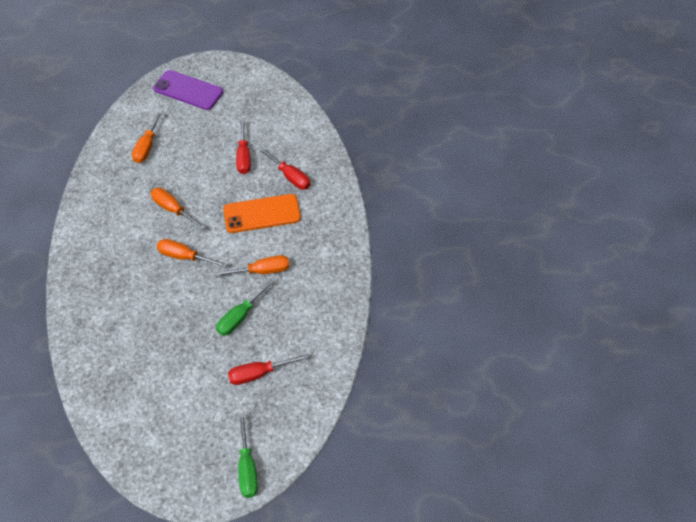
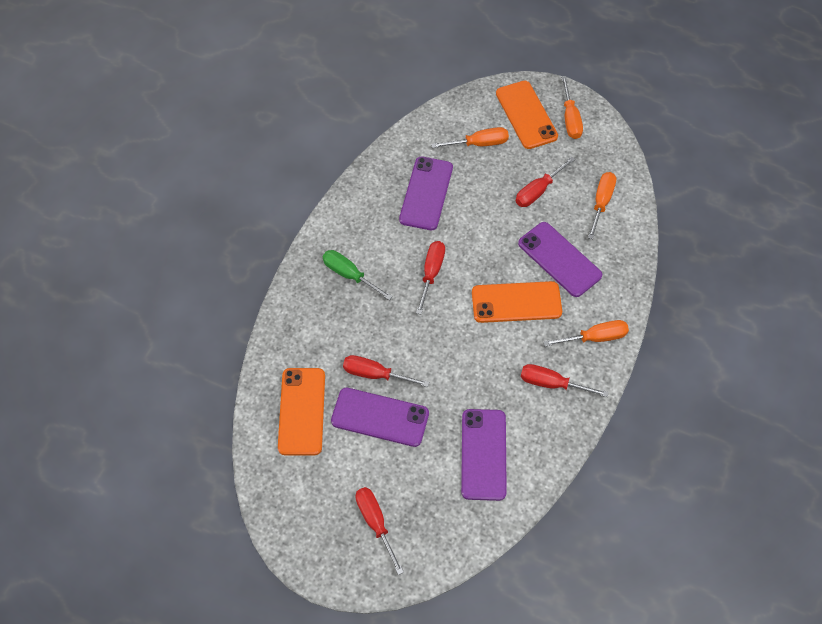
green screwdriver: [216,279,275,336] [238,413,258,498] = 2 -> [322,250,393,300] = 1
orange phone: [223,194,301,233] = 1 -> [278,368,325,455] [472,281,562,323] [496,81,558,149] = 3
purple phone: [153,70,223,110] = 1 -> [331,388,429,447] [399,157,453,230] [461,409,507,501] [518,222,602,297] = 4
red screwdriver: [228,354,309,385] [236,120,251,174] [259,148,311,190] = 3 -> [343,355,429,387] [355,487,404,575] [416,241,445,314] [516,156,575,207] [521,364,609,397] = 5

